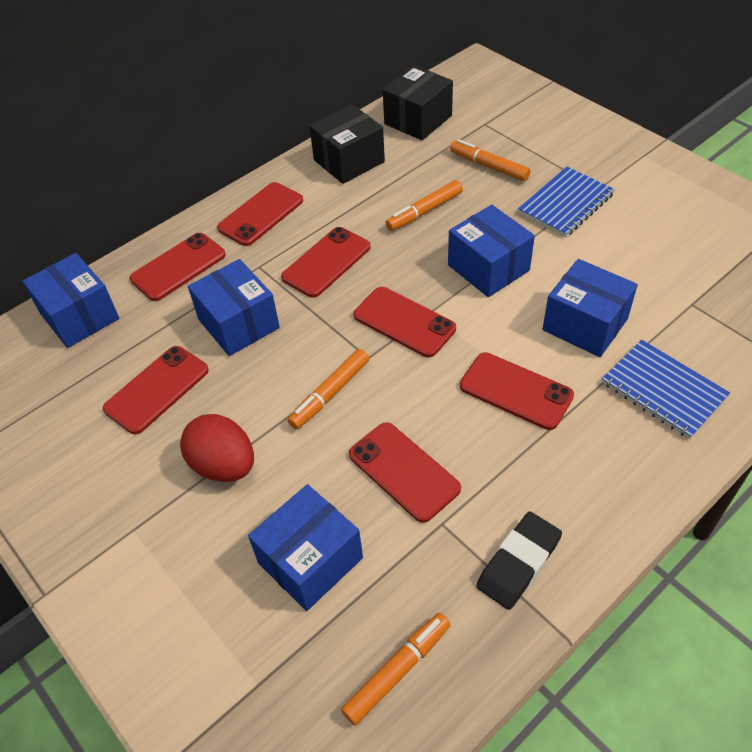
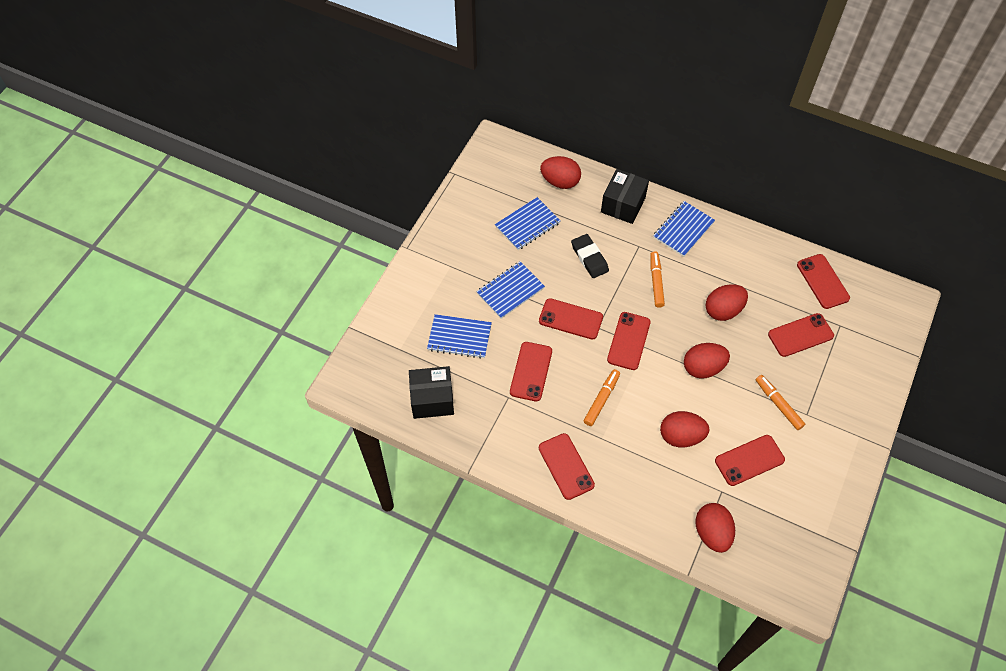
blue box: [23,253,119,348] [188,259,280,356] [248,484,363,611] [448,205,535,297] [542,259,638,357] = 5 -> none = 0
blue notebook: [518,167,615,237] [602,340,730,439] = 2 -> [427,314,492,359] [477,262,545,319] [495,197,561,250] [653,201,715,257] = 4
orange marker: [288,349,369,429] [341,613,450,725] [386,180,463,231] [450,139,531,181] = 4 -> [584,369,620,426] [650,252,665,308] [756,375,805,430] = 3
red egg: [180,414,254,482] = 1 -> [540,156,581,189] [660,411,709,447] [684,343,730,379] [695,503,735,553] [706,284,748,321] = 5

